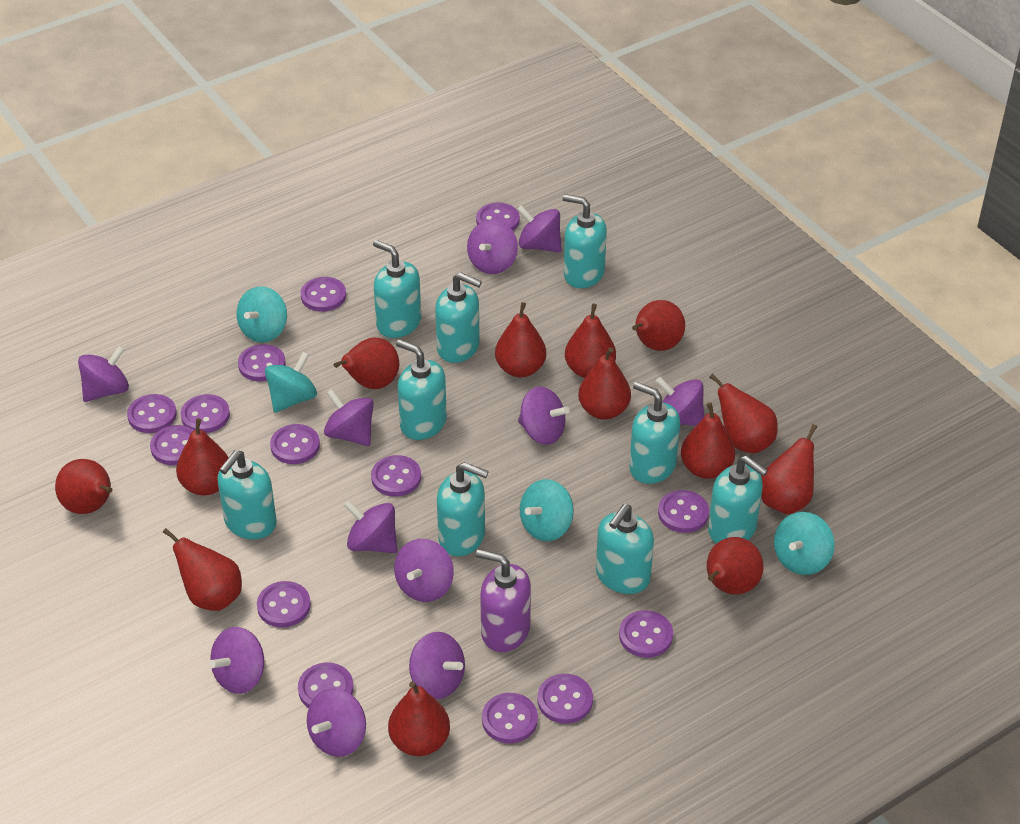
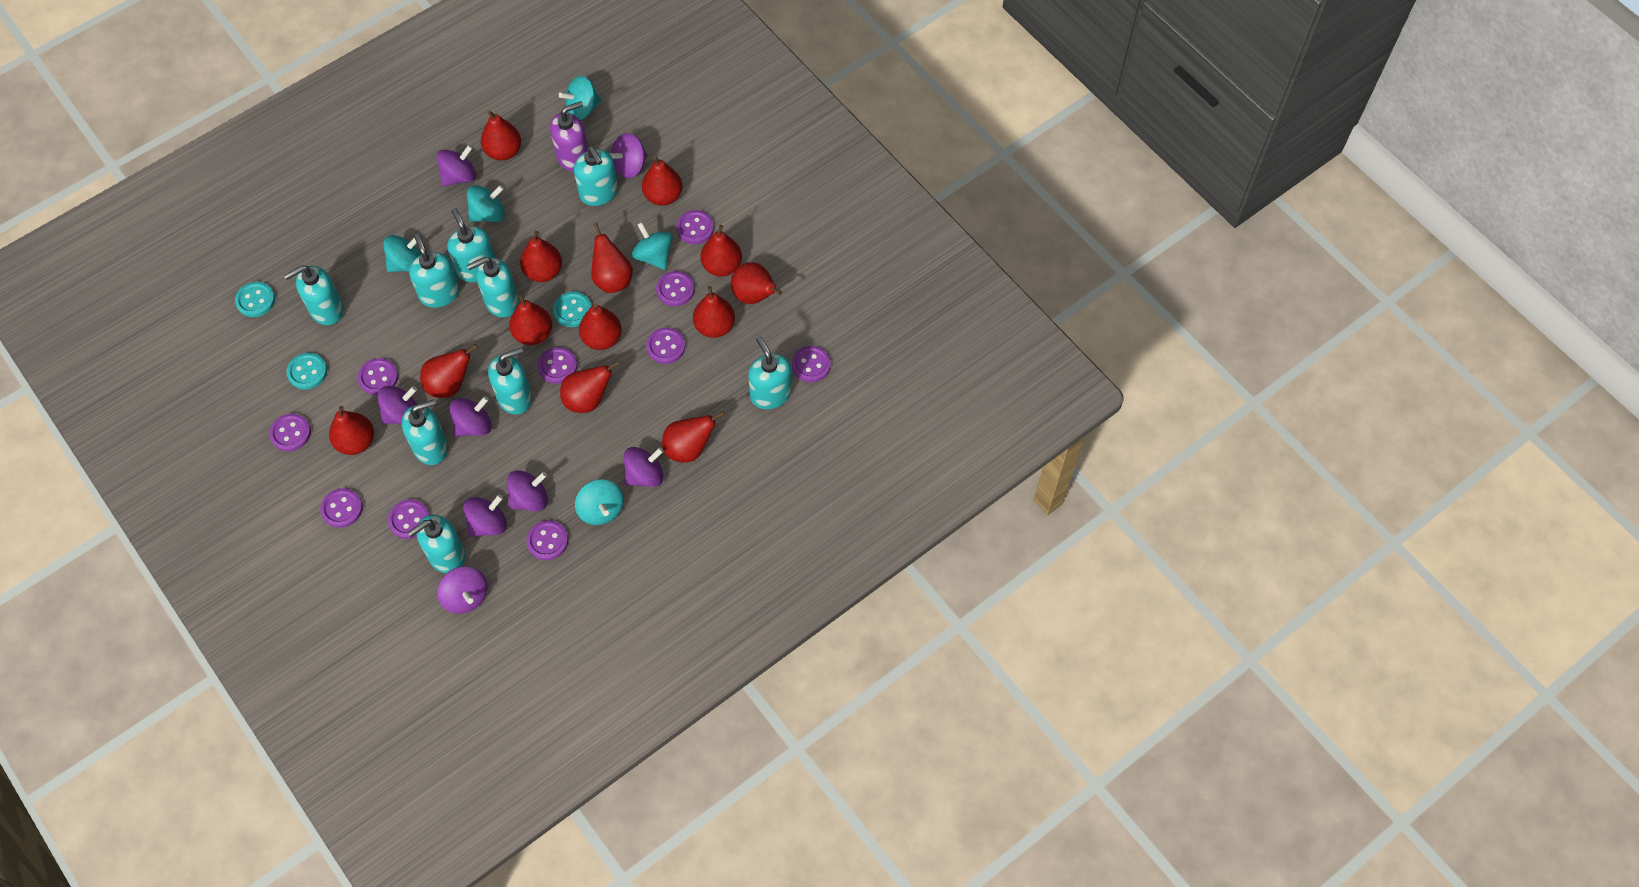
purple button: [127,394,177,433] [150,425,194,465] [181,394,230,433] [238,344,286,381] [257,581,311,627] [270,424,320,464] [298,663,354,708] [301,277,346,312] [371,455,421,497] [476,202,520,231] [482,693,538,744] [538,674,593,724] [619,610,673,658] [658,490,709,533] = 14 -> [269,413,311,451] [320,488,363,528] [358,358,398,395] [388,499,430,539] [526,520,568,560] [538,347,577,384] [646,328,685,364] [656,271,695,306] [676,210,714,244] [792,346,831,382] = 10
purple spinning top: [78,346,129,402] [209,627,264,694] [307,688,366,757] [324,389,374,446] [344,500,398,553] [394,539,454,602] [409,632,465,699] [467,220,518,274] [517,205,561,252] [518,386,570,445] [655,377,704,426] = 11 -> [378,386,417,424] [437,145,476,187] [437,566,488,614] [450,396,492,437] [463,494,507,537] [507,470,548,511] [609,133,647,178] [624,447,664,487] = 8
turquoise button: none = 0 -> [235,282,275,317] [286,353,327,390] [553,292,592,327] = 3
turquoise spinning top: [236,286,287,343] [265,352,317,413] [520,479,574,541] [774,512,835,575] = 4 -> [383,235,421,272] [467,185,505,222] [559,76,601,120] [575,479,623,525] [632,222,673,270] = 5

